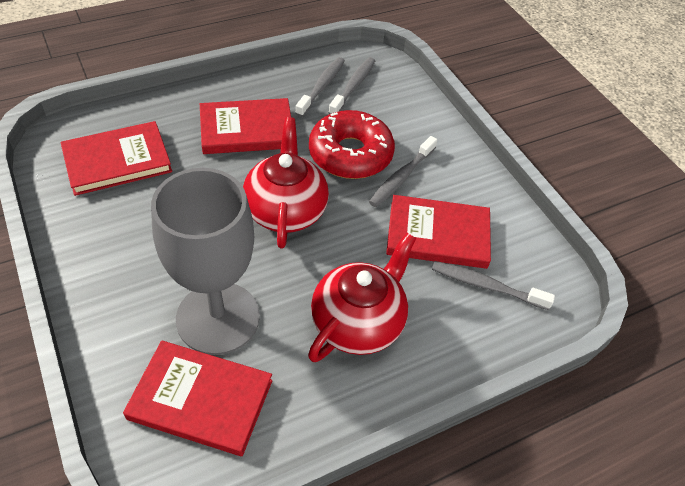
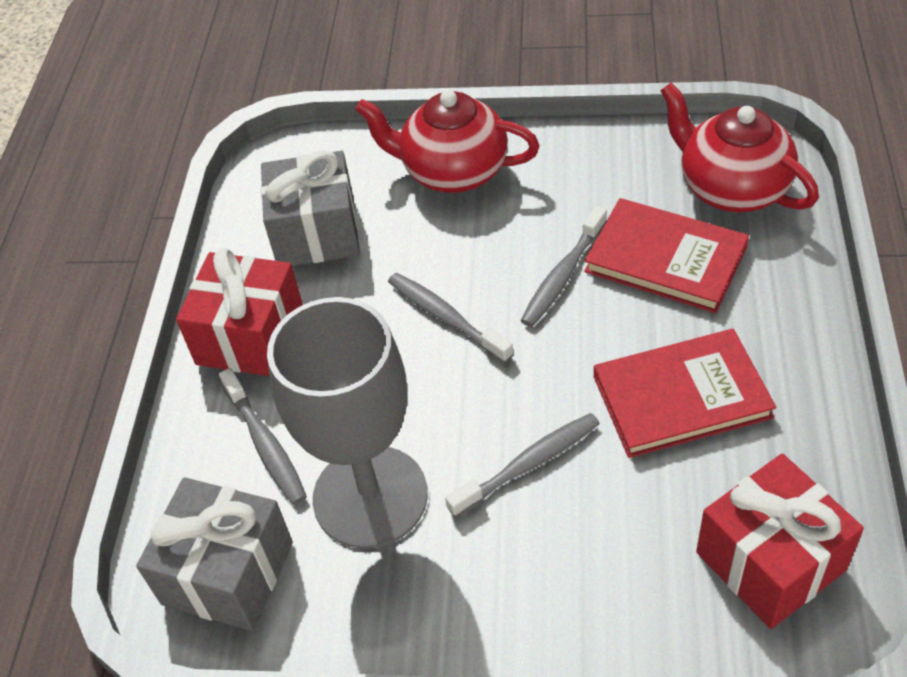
grey gift: none = 0 -> [136,477,293,631] [261,150,360,266] = 2
red book: [61,121,172,196] [123,340,272,456] [200,98,291,154] [386,195,491,269] = 4 -> [584,198,749,313] [594,329,776,458] = 2
red donut: [309,110,395,179] = 1 -> none = 0
red gift: none = 0 -> [176,248,303,376] [696,454,864,629] = 2

